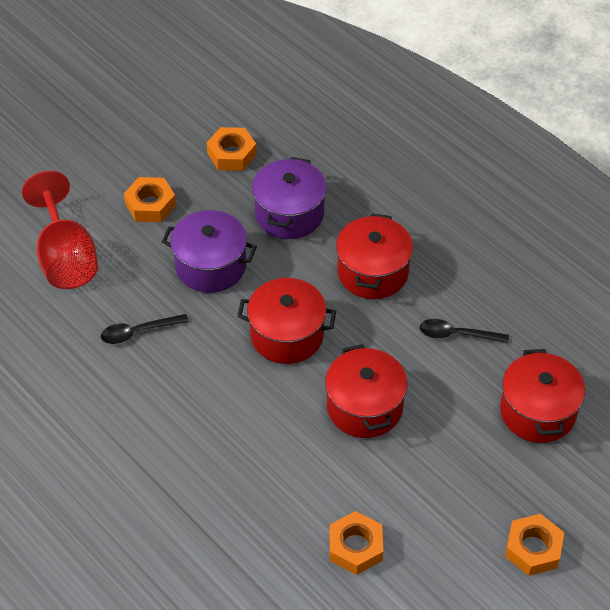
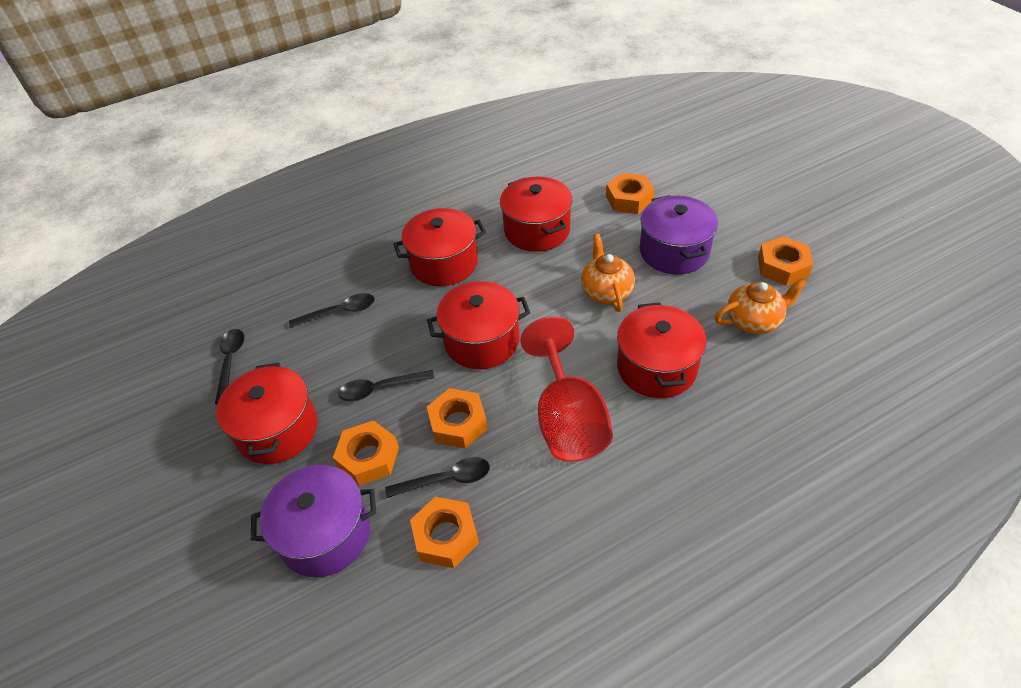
black spoon: [101,314,189,344] [420,319,509,343] = 2 -> [215,329,244,404] [289,293,375,328] [338,370,434,401] [385,457,490,498] = 4
orange nut: [124,177,176,222] [207,127,257,171] [329,511,383,575] [505,513,564,576] = 4 -> [333,420,399,486] [410,497,479,568] [427,388,488,449] [606,173,655,214] [758,236,813,286] = 5
orange teapot: none = 0 -> [581,234,635,312] [715,278,807,334] = 2
red pot: [237,278,336,364] [325,344,407,438] [336,213,413,299] [500,349,585,443] = 4 -> [216,363,317,464] [393,208,486,286] [427,281,530,369] [500,177,572,252] [617,302,706,398] = 5

